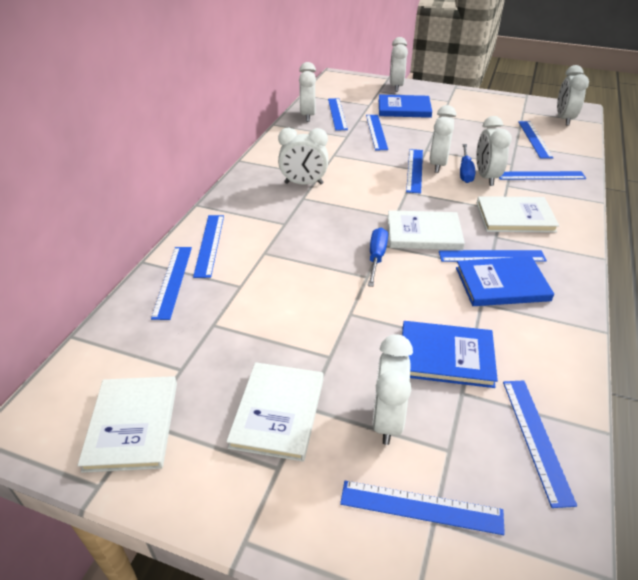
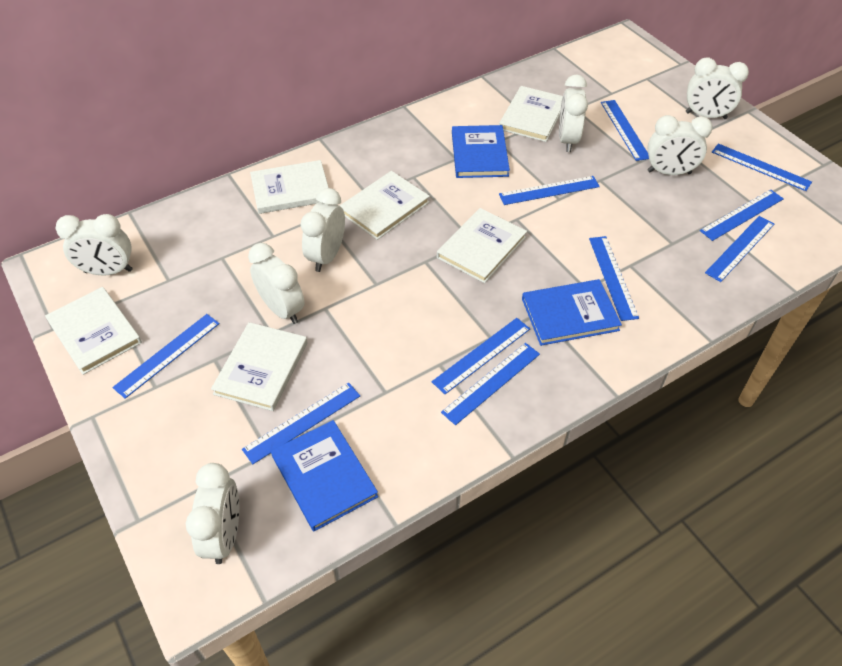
blue screwdriver: [368,228,388,287] [460,144,475,183] = 2 -> none = 0
white book: [78,376,177,473] [226,362,324,462] [387,210,465,250] [477,196,559,233] = 4 -> [45,287,142,375] [211,322,308,411] [250,160,329,214] [340,171,430,240] [437,208,527,283] [499,86,563,142] = 6

